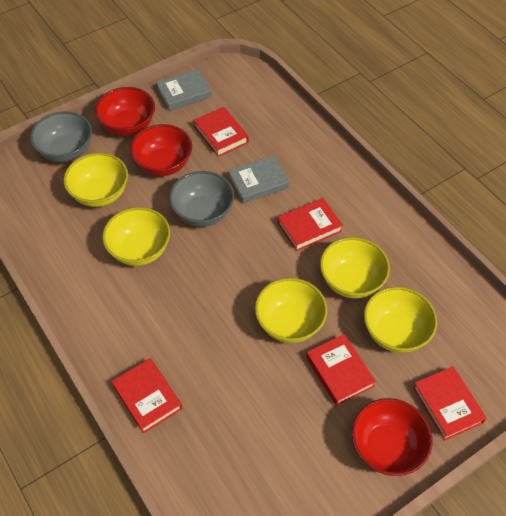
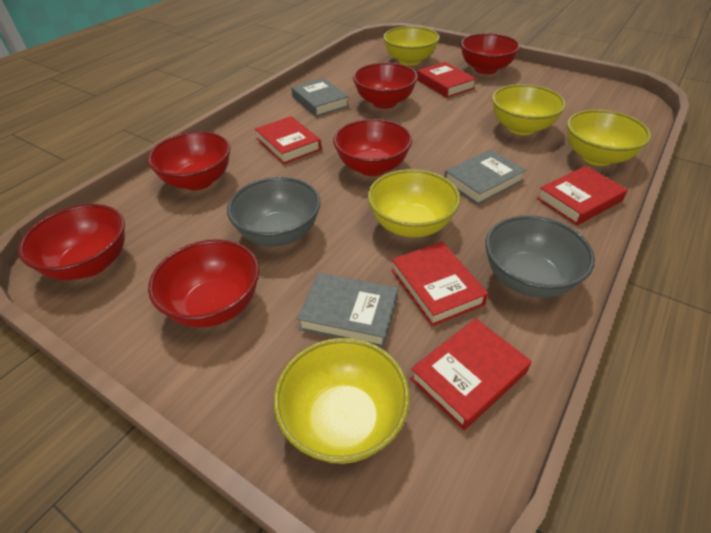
grey book: [156,69,212,111] [228,156,289,204] = 2 -> [291,78,349,117] [297,273,398,348] [444,149,526,205] = 3
red bowl: [95,87,155,136] [130,124,192,176] [352,398,433,476] = 3 -> [18,204,125,280] [147,131,230,190] [148,239,259,328] [333,119,412,176] [353,63,418,109] [460,33,520,74] = 6

